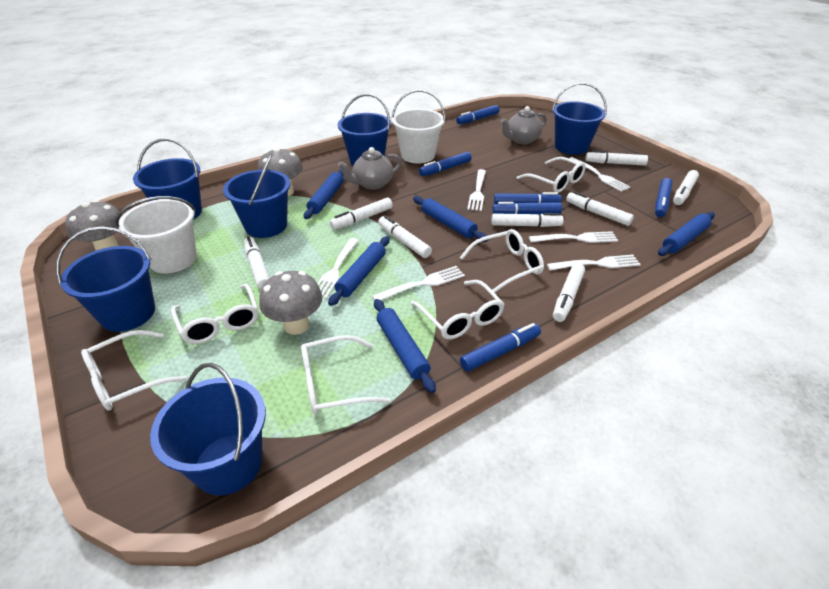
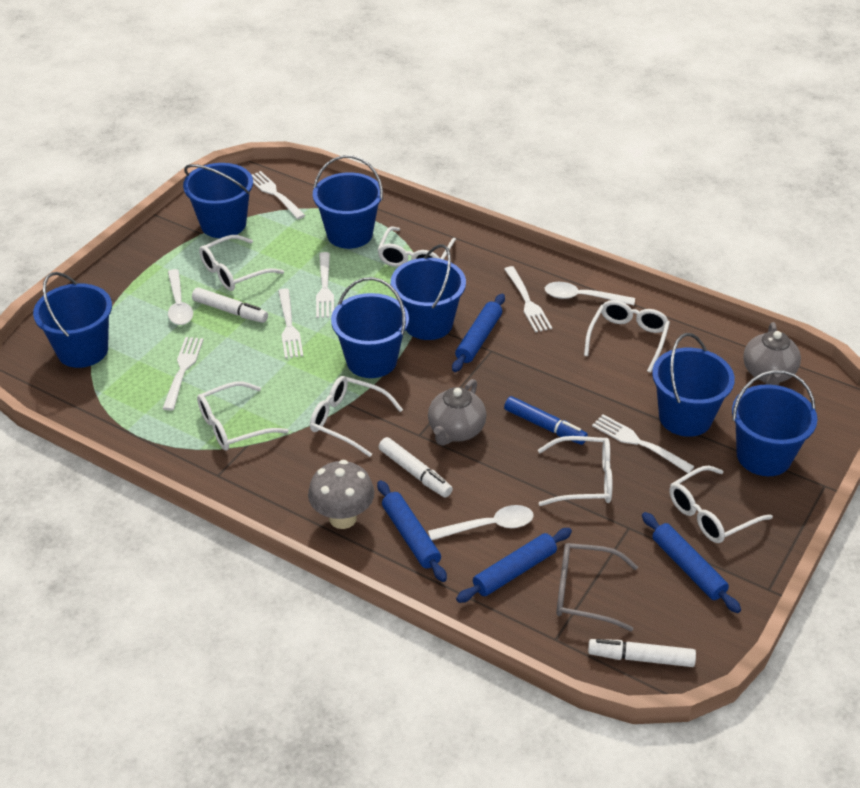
blue bucket: [56,226,155,332] [133,138,202,219] [150,363,266,496] [223,154,290,238] [338,94,391,165] [552,82,607,155] = 6 -> [33,272,112,368] [183,163,253,238] [313,155,383,249] [331,277,409,378] [391,244,466,340] [652,333,735,437] [732,370,817,476] = 7
blue marker: [419,152,472,176] [456,105,500,124] [460,323,541,372] [492,202,562,214] [494,192,562,204] [655,178,673,217] = 6 -> [504,396,588,445] = 1
blue rolling pin: [304,169,344,219] [328,236,390,306] [374,299,436,393] [413,196,488,242] [658,212,715,256] = 5 -> [377,480,447,582] [452,294,505,372] [456,528,572,603] [642,512,741,613] = 4
grey glasses: none = 0 -> [556,543,638,631] = 1
grey mushroom: [65,200,123,251] [258,147,303,196] [259,271,323,335] = 3 -> [308,460,375,529] = 1
white bucket: [115,196,197,274] [391,90,445,164] = 2 -> none = 0
white glasses: [81,330,187,411] [171,284,258,344] [301,335,390,414] [411,280,505,339] [460,229,544,293] [517,157,586,193] = 6 -> [197,382,289,450] [199,235,284,291] [310,376,403,457] [377,227,456,267] [538,436,612,506] [584,300,670,373] [670,466,773,543] = 7
white marker: [244,237,269,289] [329,197,393,230] [378,215,432,258] [492,213,564,227] [553,263,585,322] [566,191,634,226] [585,150,648,166] [673,170,699,205] = 8 -> [192,287,268,323] [379,437,453,498] [588,639,696,667] = 3
white spoon: none = 0 -> [168,269,193,325] [428,505,534,540] [545,282,635,305] = 3

